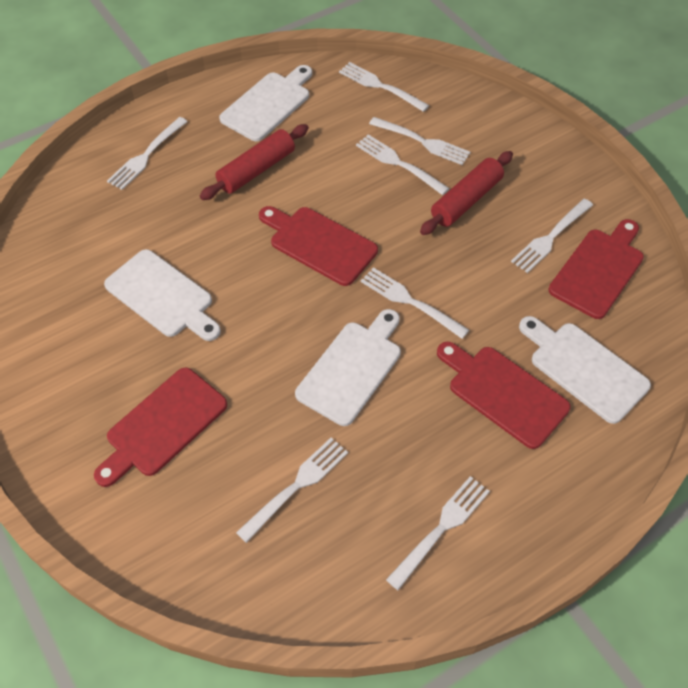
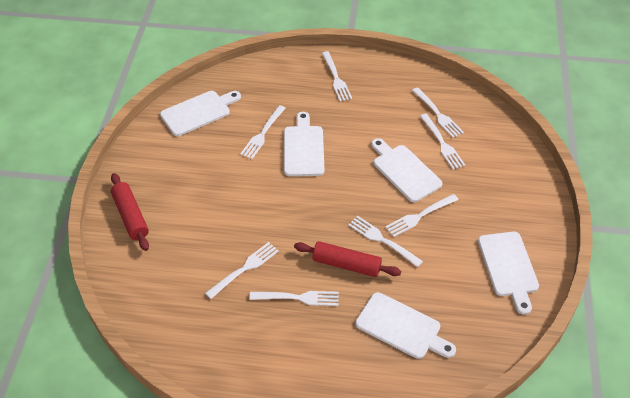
red cutting board: [94,368,227,487] [259,206,378,286] [437,342,571,449] [549,219,644,319] = 4 -> none = 0
white cutting board: [104,249,221,341] [219,65,312,141] [295,309,401,426] [519,316,651,424] = 4 -> [160,91,241,136] [284,112,324,176] [356,292,456,359] [371,138,443,202] [478,232,539,315] = 5

